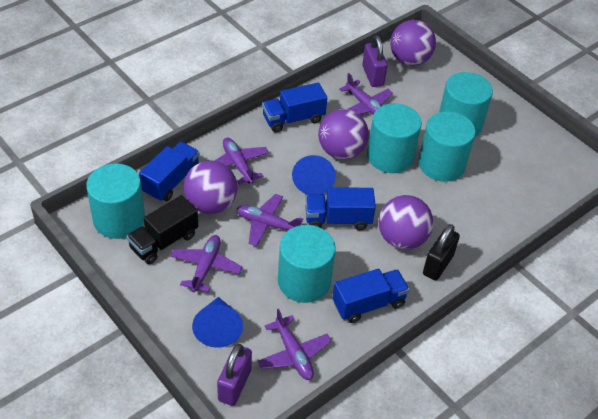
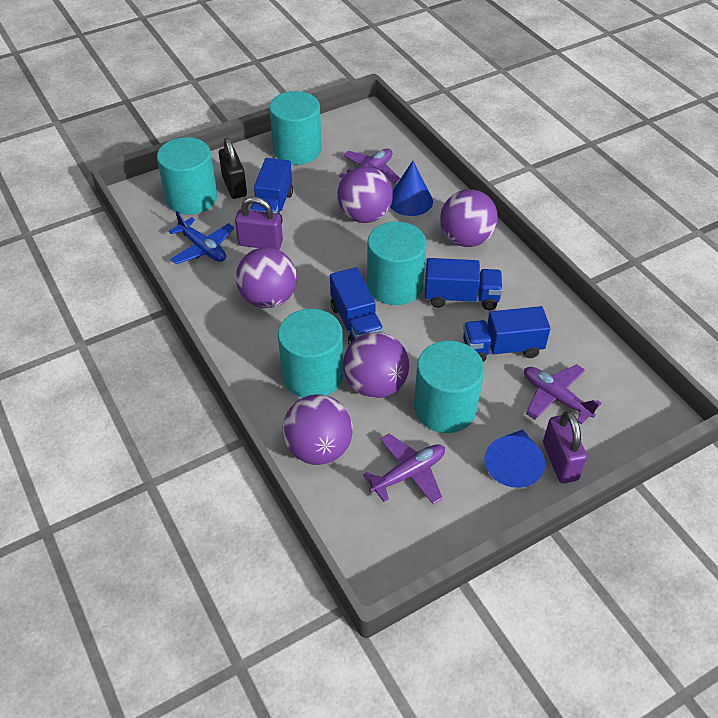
black truck: [127,195,198,264] = 1 -> none = 0
blue plane: none = 0 -> [169,211,234,264] = 1
purple ball: [184,161,237,214] [318,109,369,159] [379,195,433,249] [390,20,436,66] = 4 -> [236,247,297,308] [282,394,353,465] [337,166,393,223] [343,332,409,398] [440,189,498,247] = 5
purple plane: [170,235,242,292] [215,138,269,185] [237,194,303,246] [257,309,331,380] [339,73,393,115] = 5 -> [339,149,400,183] [363,434,445,504] [524,364,602,425] = 3

